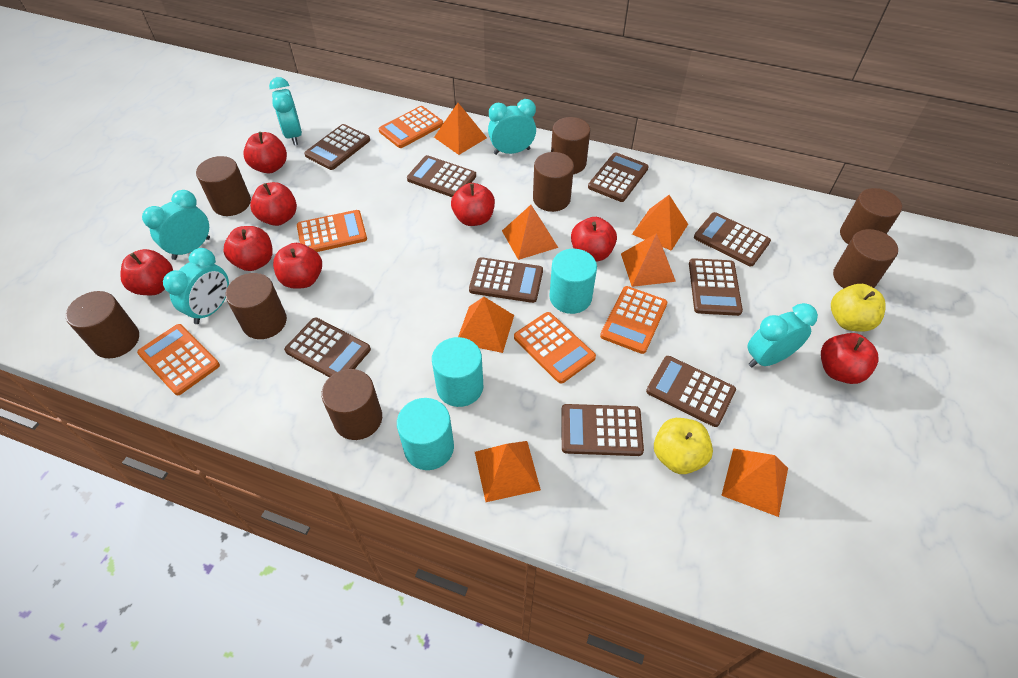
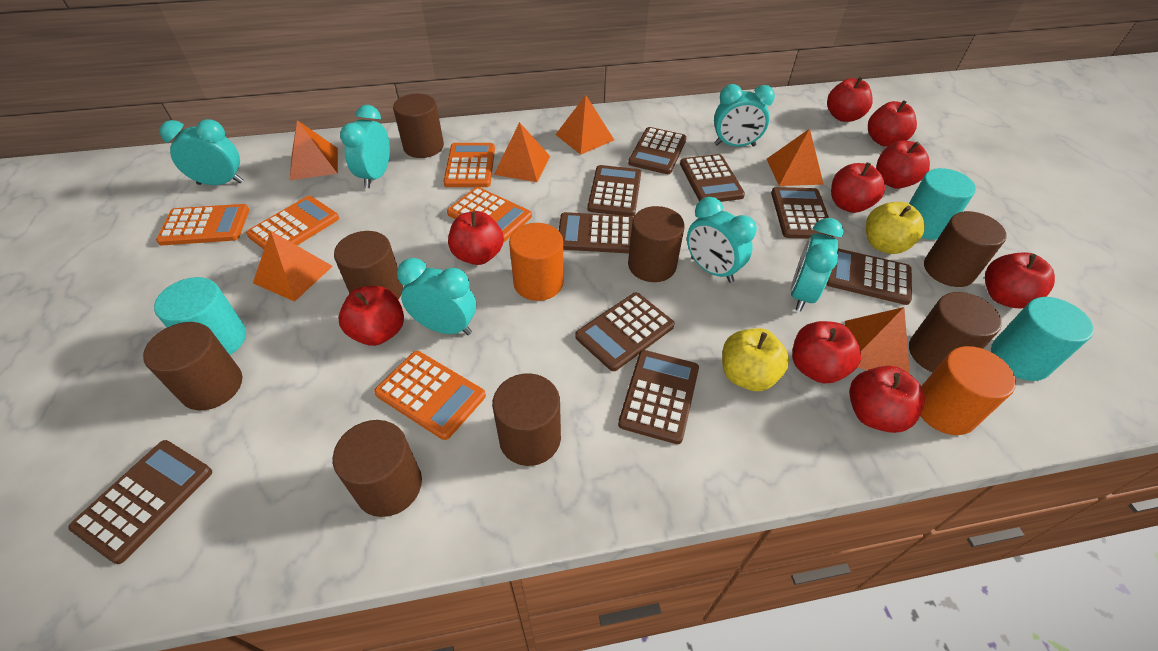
orange cylinder: none = 0 -> [509,223,564,301] [920,346,1016,435] = 2
orange pyramid: [434,103,487,155] [458,297,514,353] [475,441,541,502] [502,205,558,260] [621,233,676,287] [632,195,688,251] [721,448,788,517] = 7 -> [253,231,333,302] [290,120,338,180] [494,122,550,182] [555,95,614,155] [767,129,824,186] [845,307,910,374] = 6
red apple: [120,249,173,295] [223,226,273,271] [243,132,287,174] [250,182,297,226] [273,243,322,289] [451,183,495,226] [571,217,617,261] [821,333,879,384] = 8 -> [339,286,404,346] [448,211,504,265] [792,321,861,384] [827,77,873,122] [831,162,885,213] [849,366,925,433] [868,100,917,147] [876,140,930,189] [985,253,1055,308] = 9
turquoise clock: [142,190,210,260] [163,248,229,324] [269,77,302,145] [488,99,536,155] [747,303,818,367] = 5 -> [160,119,243,185] [340,105,390,188] [397,258,476,335] [687,197,757,283] [714,84,775,147] [791,218,843,311] = 6

